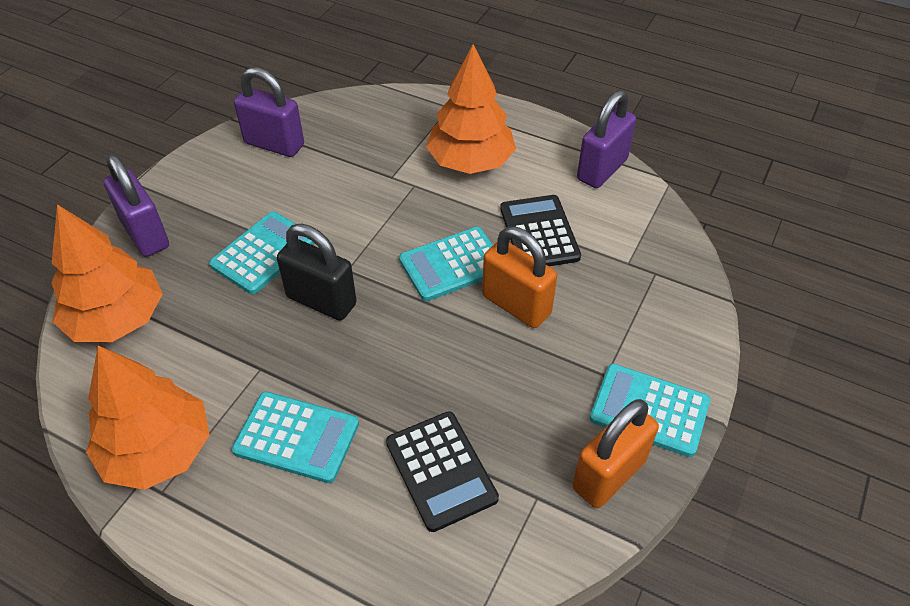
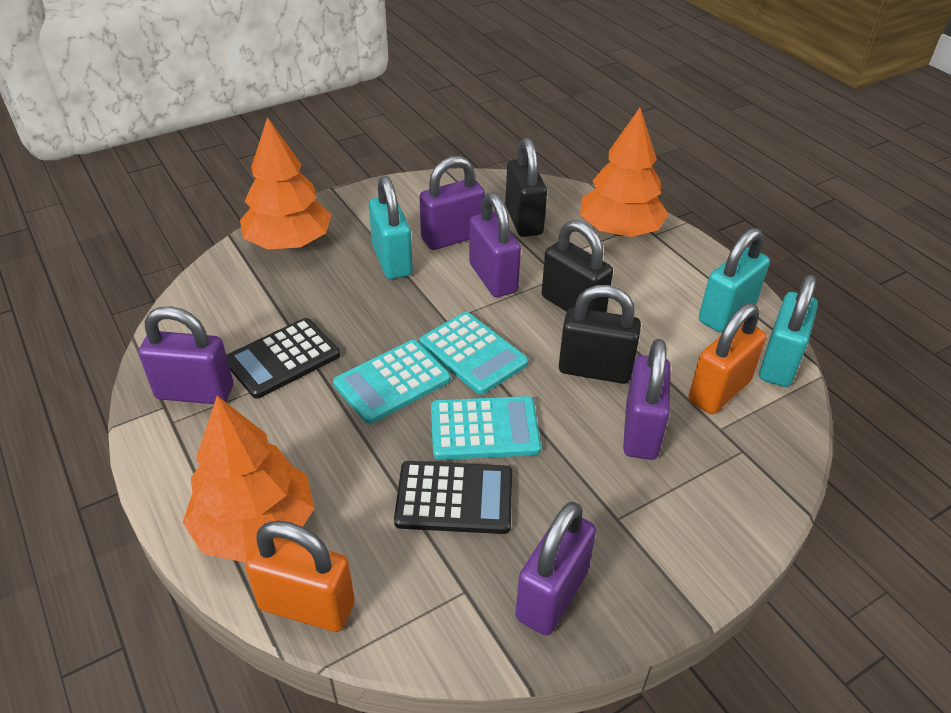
black padlock: [277,224,357,321] = 1 -> [505,138,547,237] [542,220,613,312] [559,285,641,384] = 3
purple padlock: [103,154,169,257] [234,67,304,157] [577,90,636,188] = 3 -> [139,306,233,404] [419,156,485,250] [469,192,521,297] [515,502,596,636] [623,339,671,460] = 5
turquoise calculator: [209,211,314,294] [232,392,359,483] [399,227,493,301] [590,364,710,457] = 4 -> [333,340,451,424] [419,312,529,395] [431,396,541,460] = 3
turquoise padlock: none = 0 -> [369,176,413,279] [699,228,770,332] [759,274,818,387] = 3

